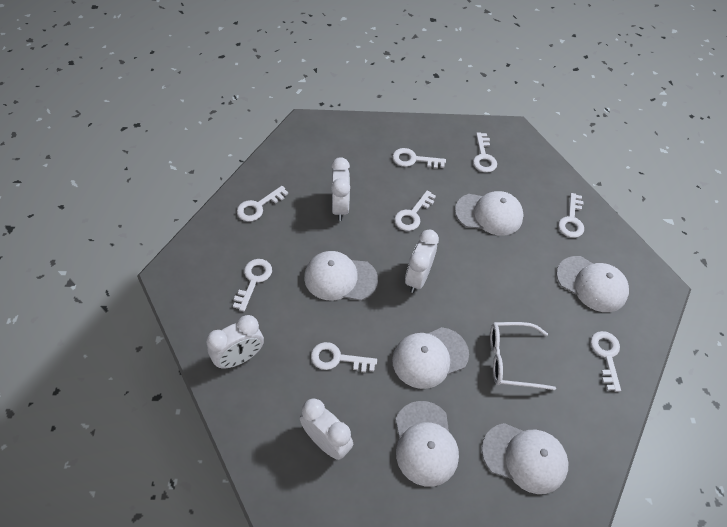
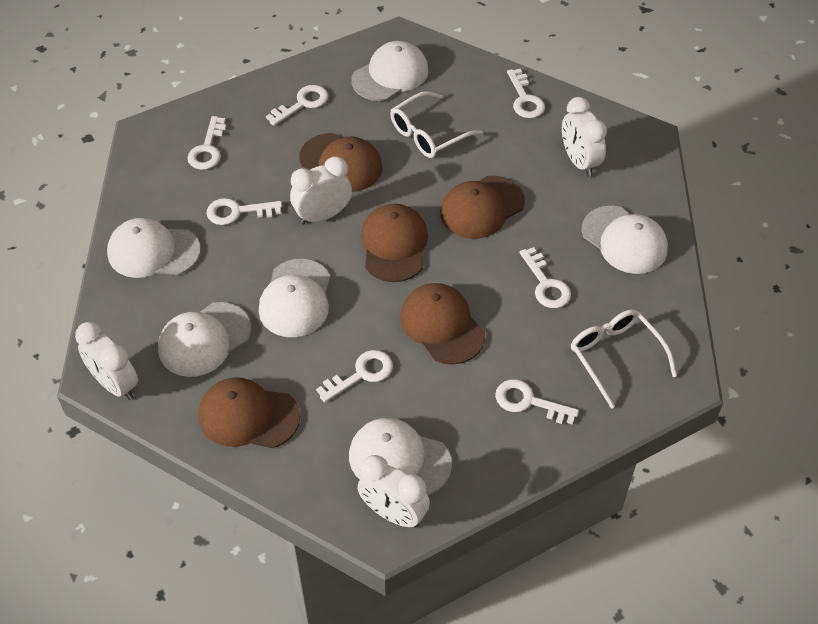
brown cap: none = 0 -> [198,377,300,448] [299,133,382,192] [361,204,428,282] [400,283,485,364] [440,176,525,239] = 5
white glasses: [490,322,556,390] = 1 -> [390,91,483,158] [571,309,677,409] = 2
white key: [233,259,272,311] [237,186,288,222] [311,342,377,373] [392,148,446,169] [394,190,436,231] [473,132,497,173] [558,193,584,238] [591,331,621,392] = 8 -> [187,116,226,170] [206,198,282,225] [266,85,329,126] [316,350,393,403] [495,379,579,425] [507,69,545,118] [520,247,571,308] = 7

